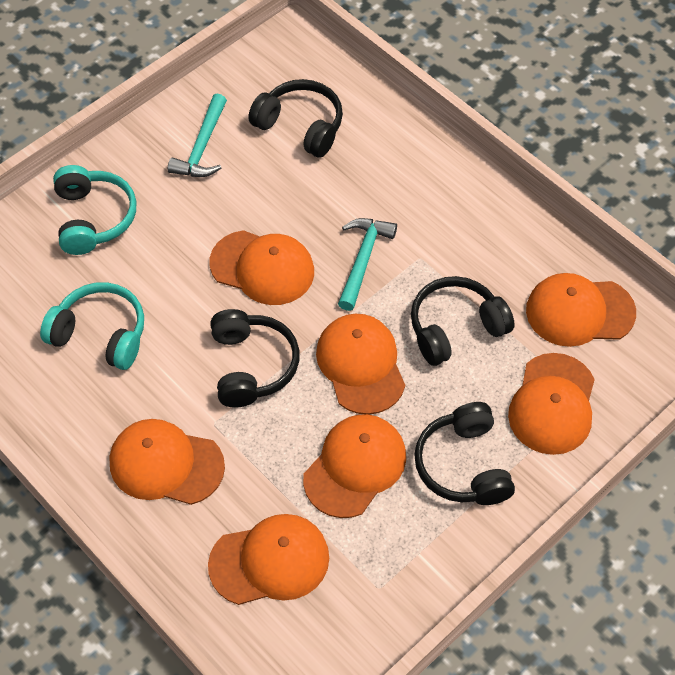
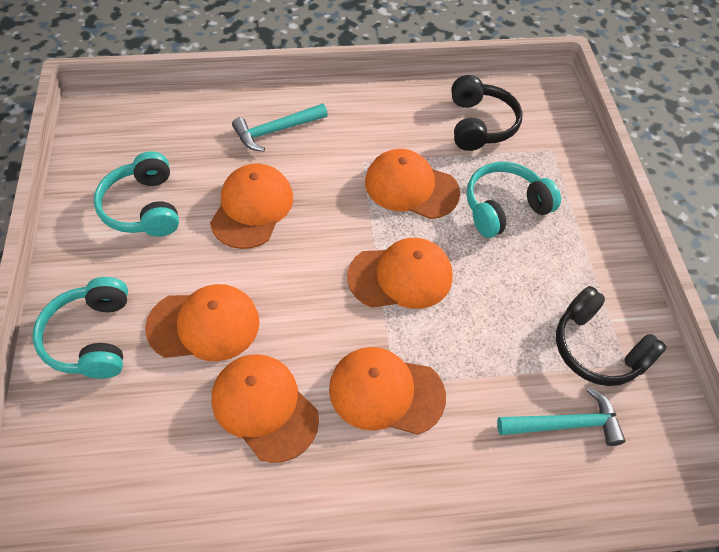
black headphones: [210,309,300,408] [248,79,343,158] [411,276,515,366] [414,402,515,505] = 4 -> [451,75,523,151] [556,286,666,386] = 2
orange cap: [110,419,225,505] [208,514,329,605] [209,230,314,305] [303,414,406,518] [316,314,405,414] [508,353,595,455] [526,273,636,347] = 7 -> [145,284,260,361] [210,163,293,249] [212,354,319,463] [329,347,446,435] [348,238,453,309] [365,149,460,219] = 6
turquoise headphones: [40,282,144,370] [53,165,137,255] = 2 -> [33,277,128,379] [94,151,179,237] [466,162,561,238] = 3

